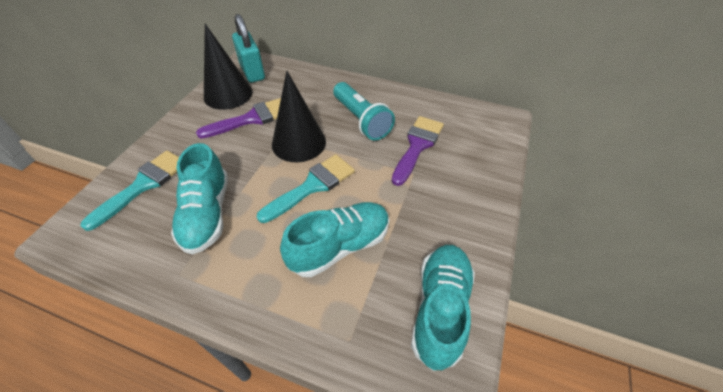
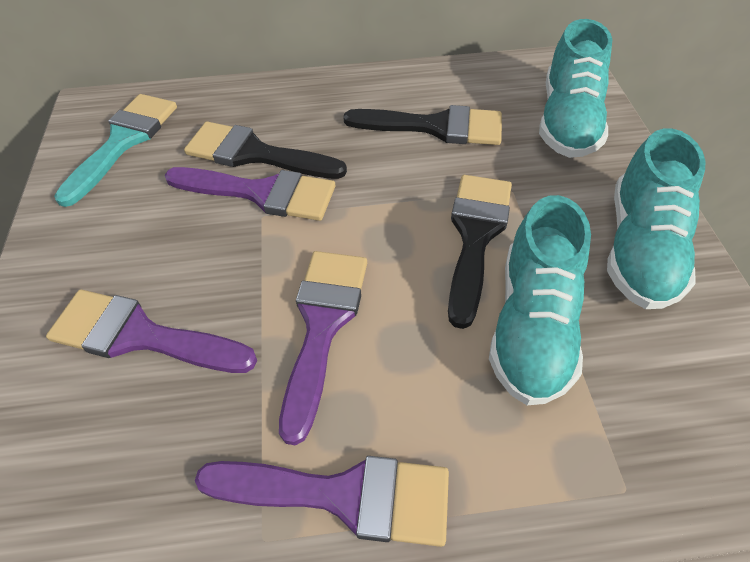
black brush: none = 0 -> [184,121,347,179] [343,105,502,145] [448,175,512,329] = 3
black cone: [204,24,253,110] [272,71,326,162] = 2 -> none = 0
purple brush: [196,98,281,138] [392,116,444,186] = 2 -> [46,289,257,373] [165,167,335,221] [195,456,449,547] [279,251,367,446] = 4
turquoise brush: [80,151,179,231] [257,154,355,223] = 2 -> [54,94,177,207] = 1
turquoise flashlight: [333,82,395,141] = 1 -> none = 0
turquoise padlock: [232,14,265,83] = 1 -> none = 0

